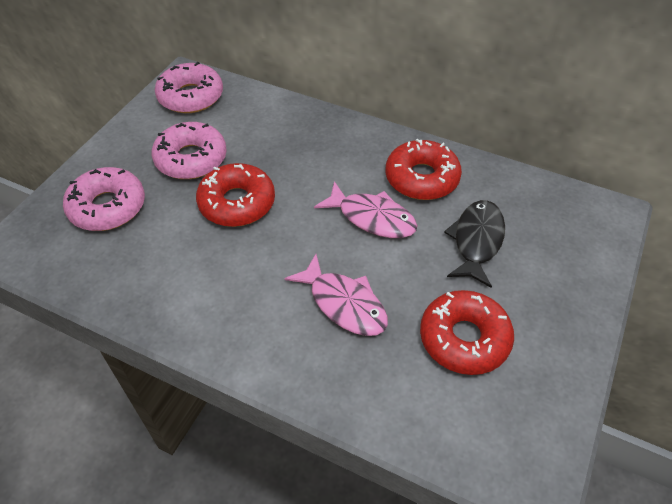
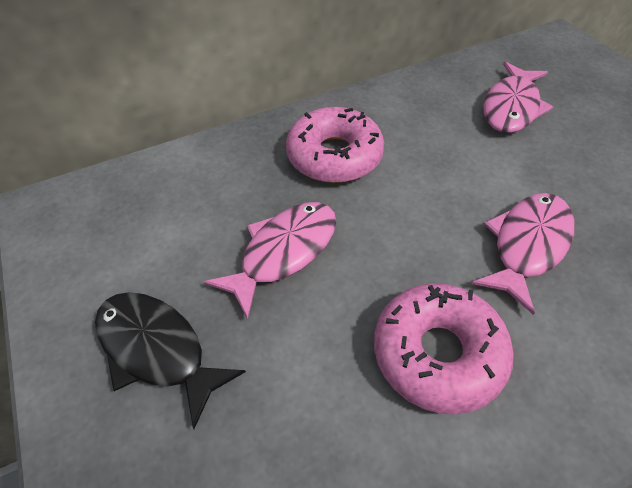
pink donut: [63,167,145,231] [152,122,227,179] [155,62,223,113] = 3 -> [286,107,384,183] [374,283,514,415] = 2
pink fish: [285,254,388,336] [314,181,418,238] = 2 -> [204,202,336,320] [472,193,574,315] [483,62,553,133] = 3
red donut: [196,163,275,227] [385,139,462,200] [420,290,514,375] = 3 -> none = 0

